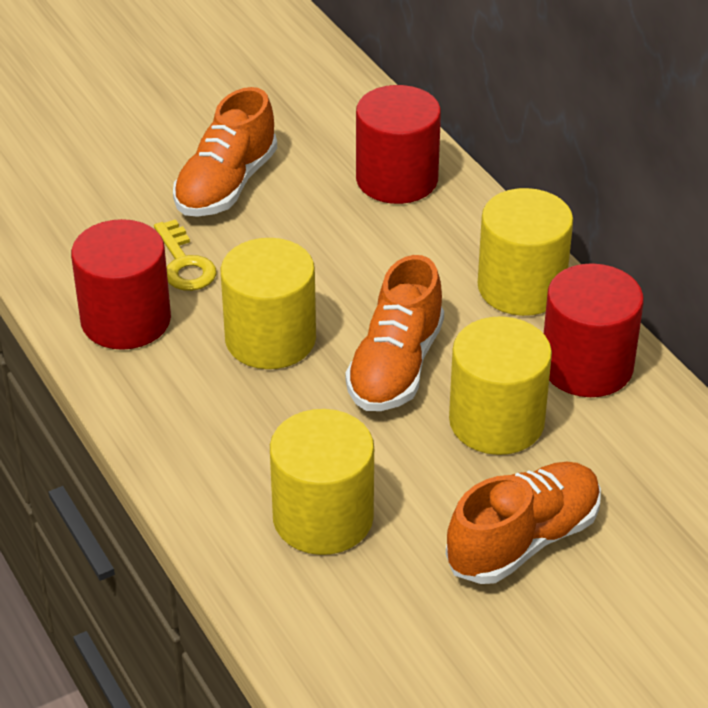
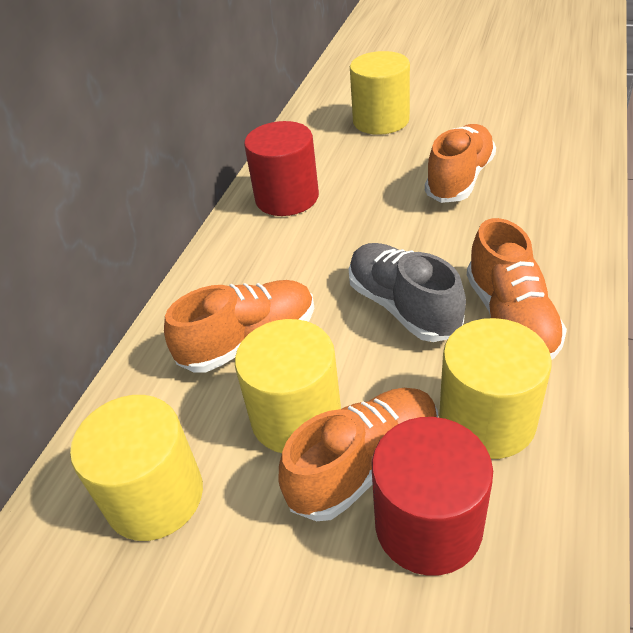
grey shoe: none = 0 -> [349,243,466,342] = 1
orange shoe: [173,87,277,217] [345,255,444,411] [446,462,601,584] = 3 -> [164,280,315,373] [279,388,438,521] [425,124,496,203] [467,218,567,359] = 4
red cylinder: [71,219,171,350] [356,85,441,204] [544,263,644,397] = 3 -> [244,121,319,216] [372,417,493,576] = 2
yellow key: [154,219,217,291] = 1 -> none = 0

